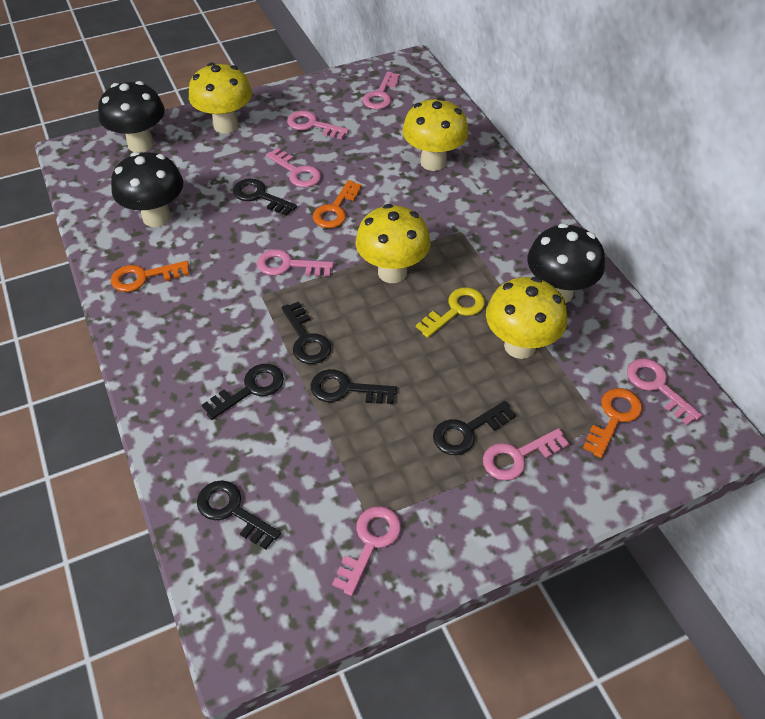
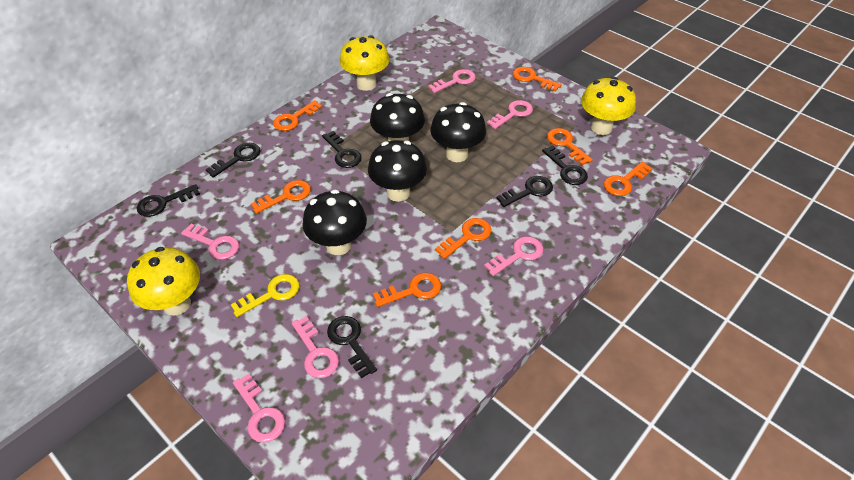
black mushroom: [98,81,165,153] [111,152,183,227] [527,223,605,303] = 3 -> [303,189,367,255] [368,140,427,202] [370,93,425,141] [430,102,486,162] = 4
orange key: [111,261,189,292] [313,180,362,228] [583,388,642,458] = 3 -> [251,180,311,214] [273,100,322,131] [373,273,441,307] [435,218,491,259] [513,67,562,91] [547,128,593,165] [604,162,653,196] = 7
pink key: [257,249,334,276] [266,148,321,188] [287,111,349,139] [332,506,401,596] [362,72,400,110] [483,428,570,481] [627,358,702,425] = 7 -> [181,224,239,260] [233,373,285,443] [292,316,339,378] [428,69,476,93] [484,236,544,276] [487,100,533,129] = 6
yellow mushroom: [189,63,252,134] [355,204,430,283] [402,97,469,171] [486,277,567,359] = 4 -> [127,247,200,316] [340,35,390,91] [581,77,636,135] = 3

